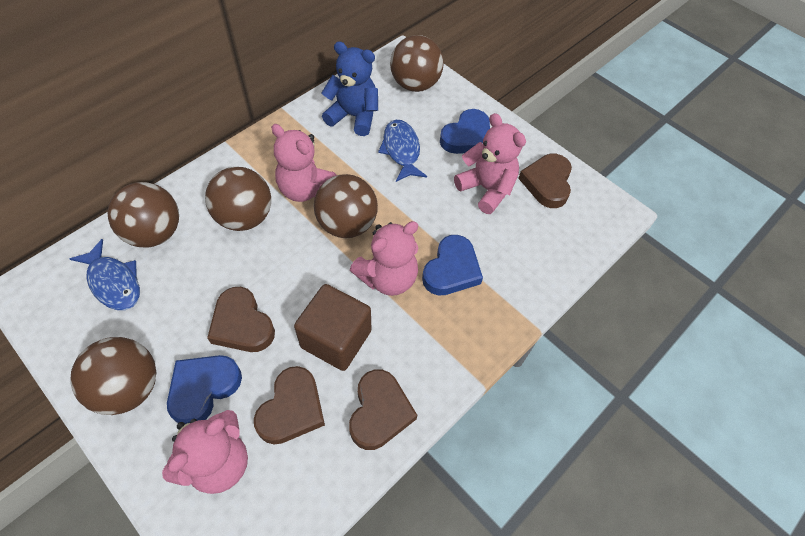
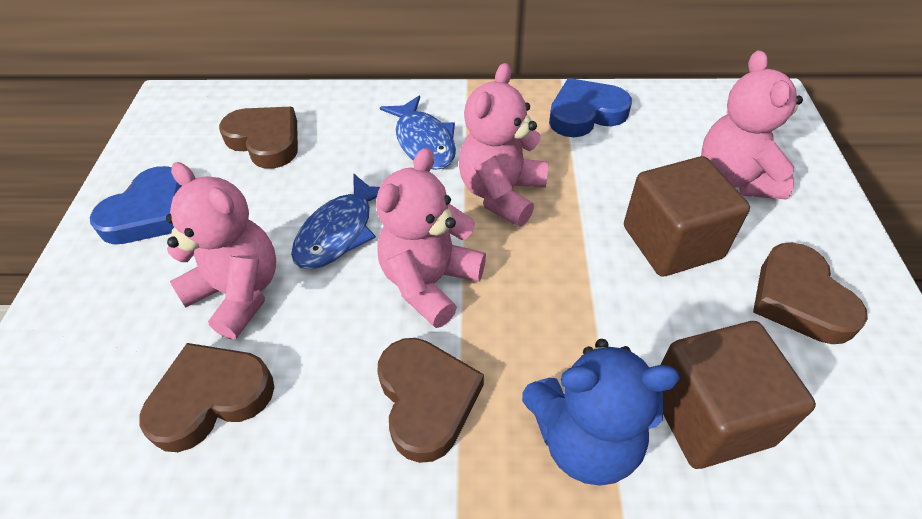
blue heart: [167,355,242,424] [422,235,483,295] [440,109,490,154] = 3 -> [90,166,182,244] [549,78,632,137] = 2
brown ball: [70,337,157,415] [108,182,179,248] [205,167,271,231] [314,174,378,238] [390,35,444,92] = 5 -> none = 0
brown cube: [294,284,371,371] = 1 -> [624,156,750,276] [660,321,816,469] = 2

